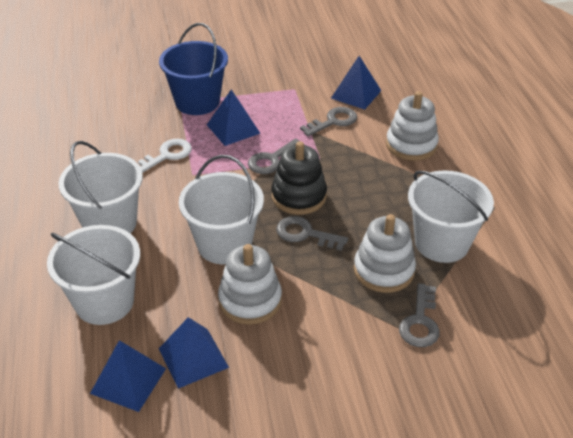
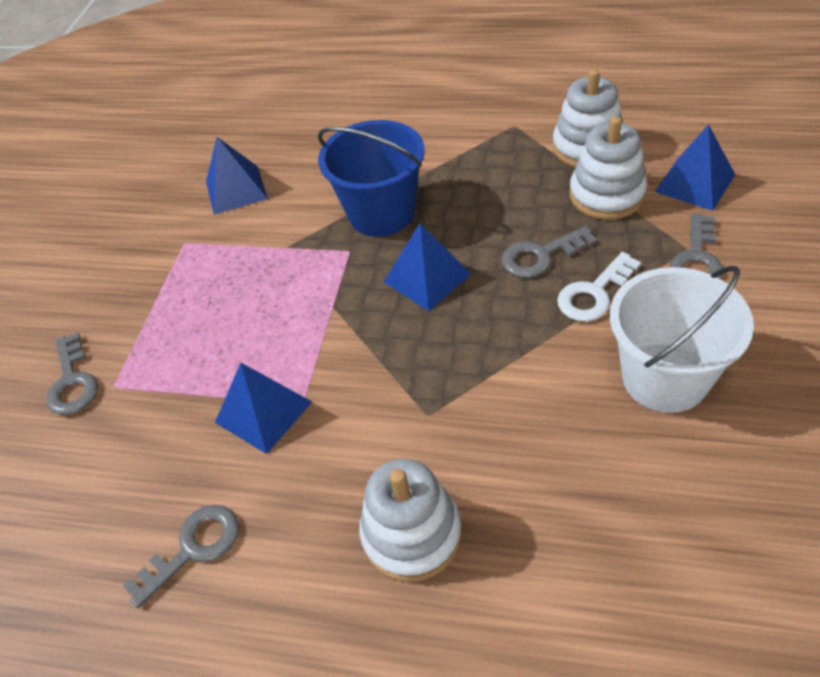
black stacking toy: [271,141,327,215] = 1 -> none = 0
white bucket: [47,225,140,325] [59,141,143,234] [179,155,264,264] [408,170,494,263] = 4 -> [610,266,754,413] = 1

